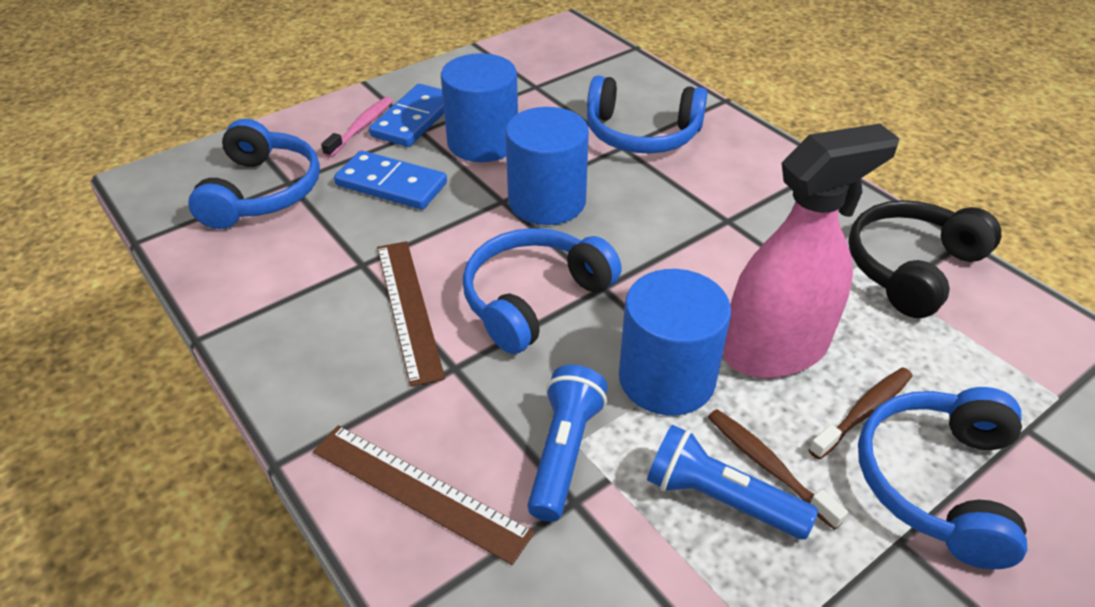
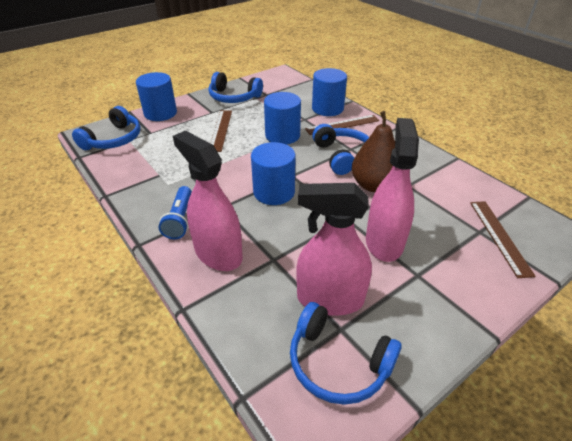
black headphones: [848,200,1001,318] = 1 -> none = 0
blue cylinder: [441,53,518,162] [505,107,589,225] [619,269,731,416] = 3 -> [136,72,177,121] [251,142,296,205] [264,92,301,144] [312,68,347,116] = 4
blue domino: [334,150,447,210] [369,84,444,147] = 2 -> none = 0
blue flashlight: [527,365,608,522] [647,424,818,540] = 2 -> [159,186,192,239] = 1
brown pear: none = 0 -> [352,111,395,192] = 1
brown ruler: [313,425,535,565] [377,241,445,387] = 2 -> [210,110,232,152] [305,115,379,135] [470,201,536,278] = 3
brown toothbrush: [708,409,848,530] [809,367,913,459] = 2 -> none = 0
pink spray bottle: [723,124,899,378] = 1 -> [173,131,243,271] [296,183,372,316] [366,118,419,262] = 3
pink toothbrush: [321,97,393,158] = 1 -> none = 0

